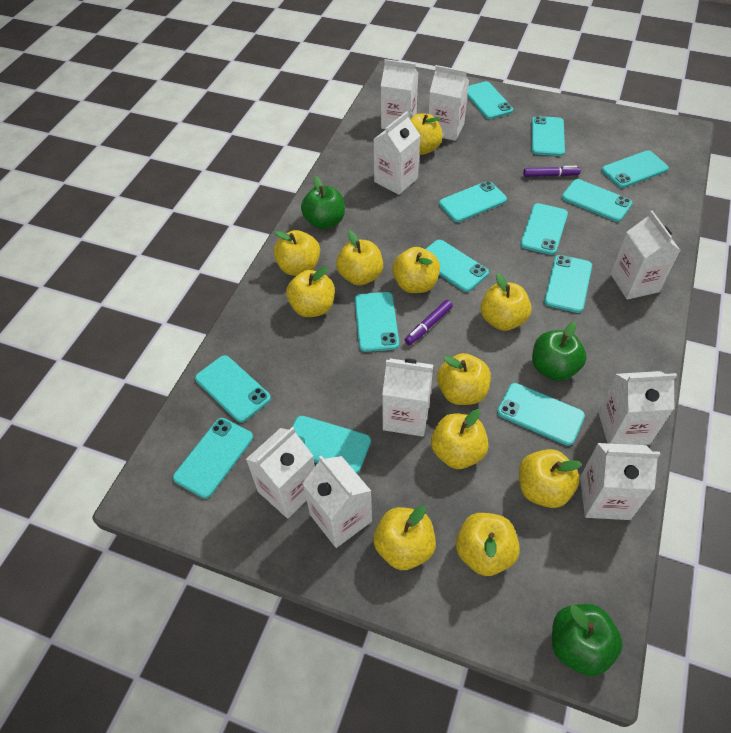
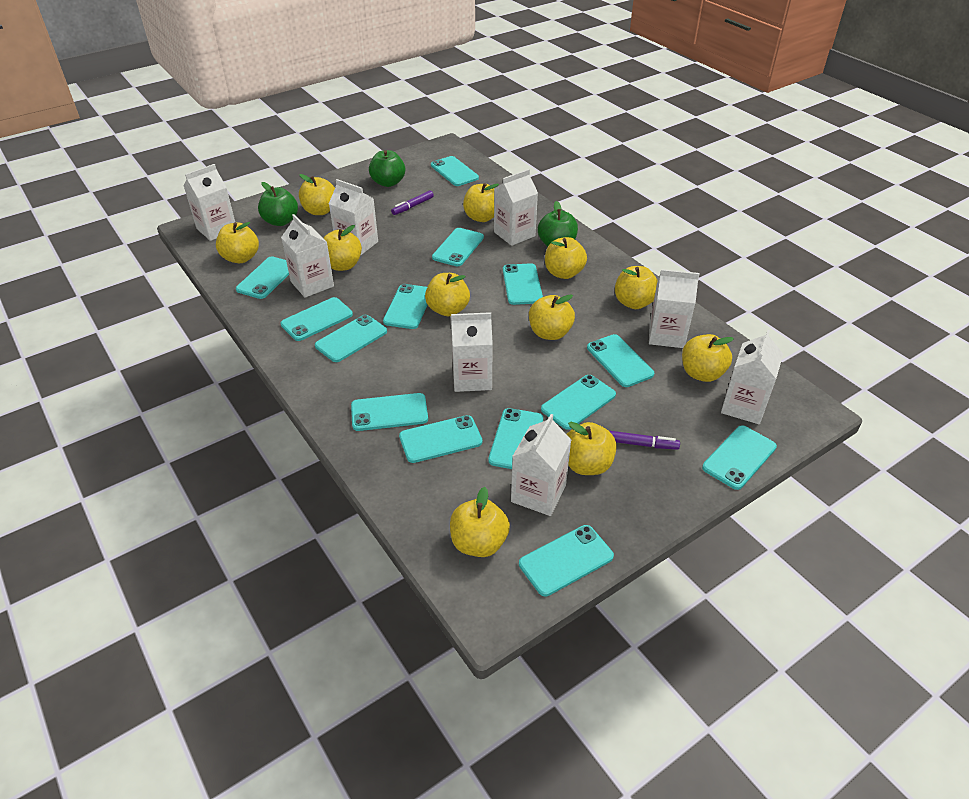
turquoise phone: [173,418,253,499] [195,355,271,423] [292,416,371,473] [355,292,399,352] [426,240,489,292] [439,181,507,222] [467,81,513,119] [497,383,585,446] [520,203,568,255] [532,116,565,156] [544,255,592,313] [562,179,632,222] [602,150,669,188] = 13 -> [236,256,289,299] [280,297,353,341] [315,315,387,362] [351,393,428,431] [383,284,427,329] [399,415,482,463] [431,156,479,186] [432,228,484,266] [488,408,543,469] [503,263,543,305] [519,525,614,596] [541,375,616,430] [587,334,654,387] [702,426,777,490] = 14
white carton: [246,427,315,519] [302,456,372,548] [373,111,421,195] [381,59,418,129] [382,359,433,437] [429,65,469,141] [580,443,660,520] [598,371,677,445] [610,211,681,300] = 9 -> [183,164,235,241] [281,214,334,298] [329,179,378,256] [451,312,493,392] [494,169,538,246] [511,414,571,516] [649,269,700,348] [721,330,783,424] = 8

